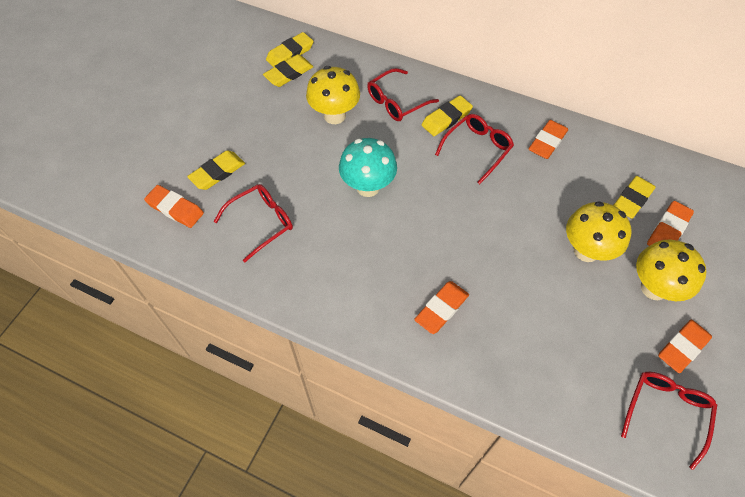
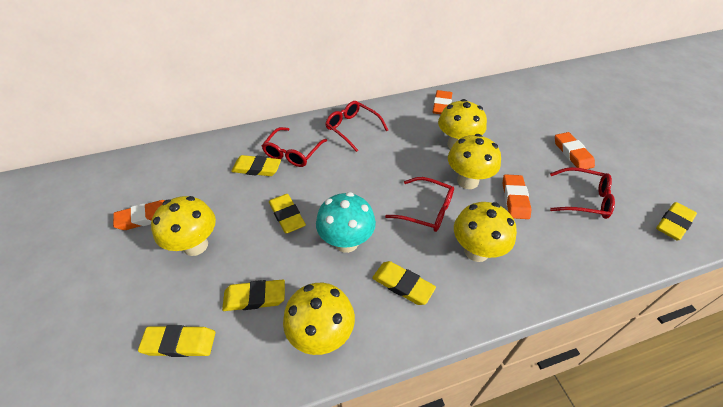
orange eraser: [144,185,204,228] [414,281,469,334] [529,120,568,159] [647,201,694,246] [658,319,712,373] = 5 -> [113,200,165,230] [433,90,452,114] [503,174,532,219] [555,132,595,169] = 4
yellow eraser: [187,150,245,190] [263,54,314,87] [266,32,314,67] [422,96,473,136] [614,176,656,219] = 5 -> [138,325,215,357] [222,280,285,311] [231,155,281,176] [269,194,306,233] [372,261,436,305] [656,202,697,241] = 6
yellow mushroom: [306,66,360,124] [566,201,631,262] [636,239,706,301] = 3 -> [151,196,216,256] [283,283,355,355] [438,99,487,149] [448,134,501,189] [454,202,517,262] = 5

